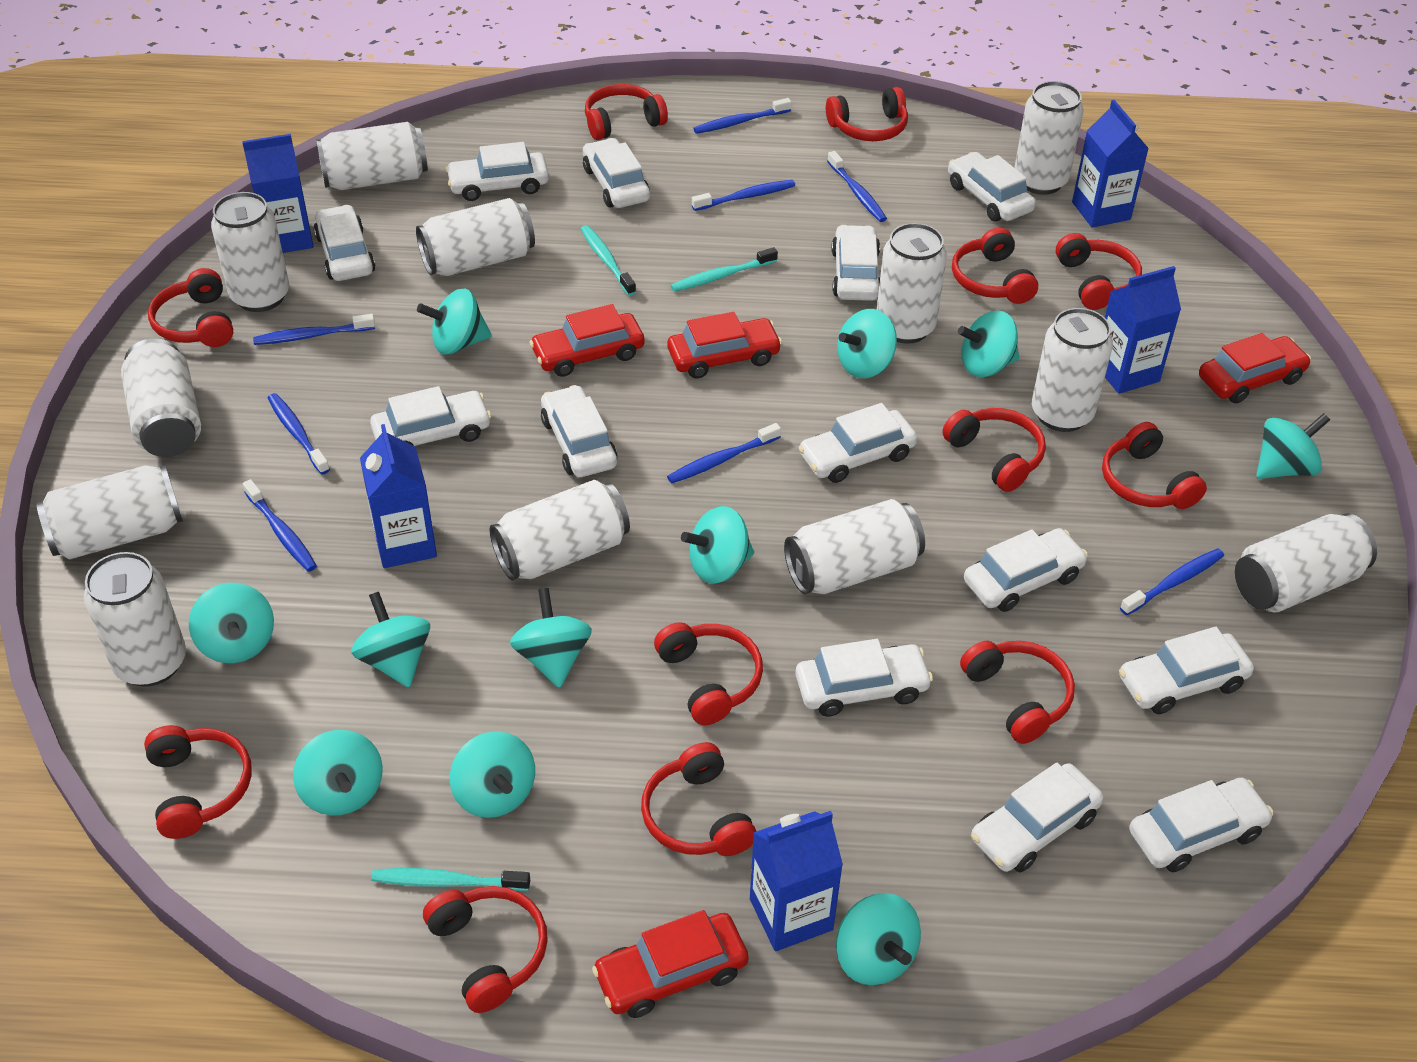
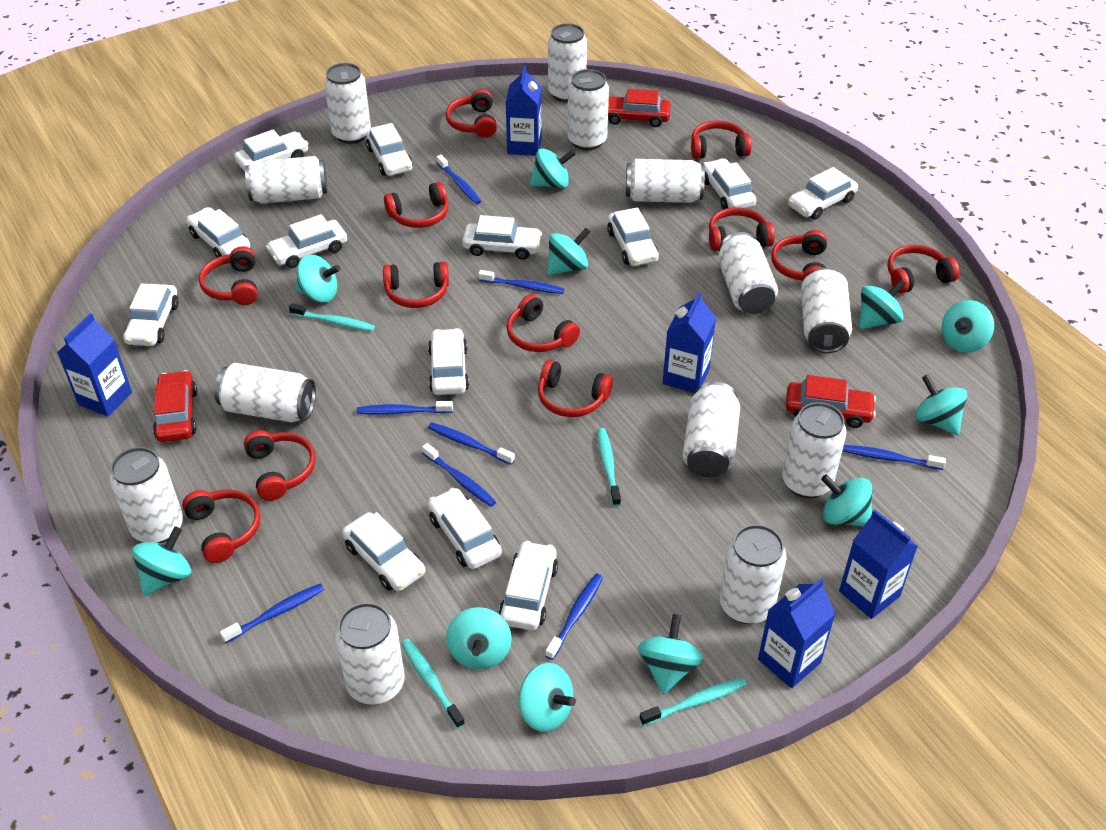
red car: [530,304,645,377] [592,910,748,1018] [667,312,782,379] [1199,333,1311,404] = 4 -> [153,370,197,442] [608,89,671,127] [786,375,876,428] = 3
turquoise toothbrush: [371,868,530,891] [581,225,636,296] [670,247,778,292] = 3 -> [289,303,375,331] [401,639,465,729] [597,428,621,506] [640,678,746,726] = 4
white can: [36,465,183,560] [84,552,186,687] [121,338,201,457] [211,192,289,312] [316,122,428,190] [416,198,535,276] [490,480,630,581] [784,499,925,594] [877,223,947,344] [1014,81,1083,195] [1032,308,1113,432] [1235,513,1377,613] = 12 -> [110,447,183,543] [214,363,316,423] [245,156,327,204] [324,63,371,144] [335,602,405,705] [548,23,587,102] [568,69,609,151] [626,159,705,203] [683,381,740,478] [718,232,778,314] [720,524,786,624] [782,402,847,498] [801,268,852,353] = 13

